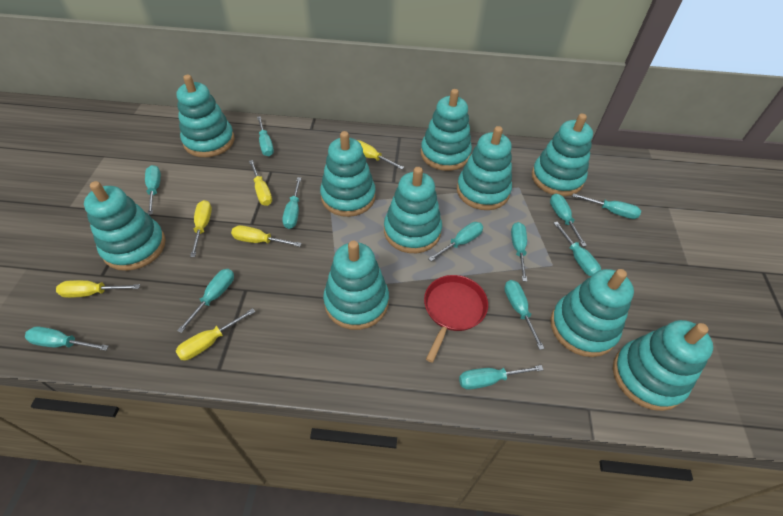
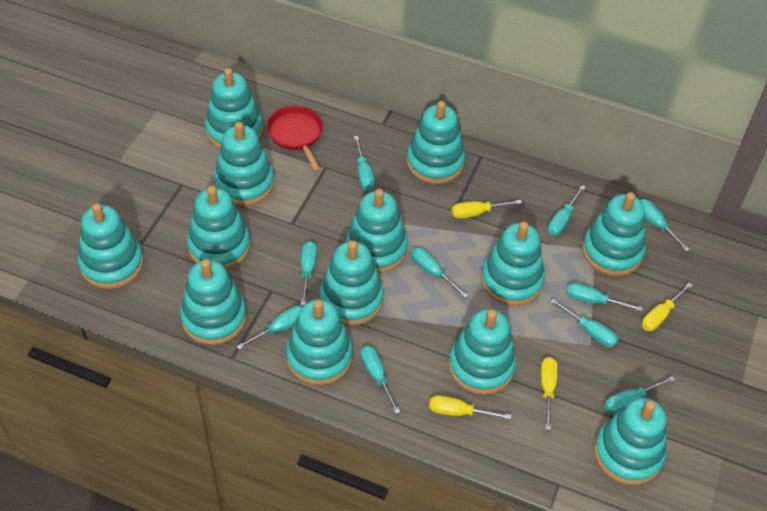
turquoise screwdriver: [25,326,109,351] [145,165,161,215] [177,269,234,333] [257,116,274,156] [282,177,301,229] [428,222,483,261] [459,365,543,390] [504,280,545,350] [511,222,527,282] [550,194,587,247] [554,222,601,276] [572,193,641,219] = 12 -> [236,305,302,350] [301,241,317,305] [354,136,375,191] [360,346,400,414] [411,247,468,298] [548,185,585,236] [550,299,618,347] [566,283,643,311] [604,376,675,414] [640,199,690,252] = 10
turquoise stacking toy: [84,181,166,271] [176,75,234,157] [320,131,376,217] [323,240,389,330] [384,167,442,253] [421,89,472,171] [457,126,512,210] [532,114,593,196] [550,269,634,357] [613,320,713,411] = 10 -> [78,203,143,289] [180,259,247,345] [187,186,250,270] [205,68,263,149] [214,122,274,206] [286,299,353,385] [319,240,384,325] [346,189,408,273] [407,101,465,184] [449,309,516,395] [481,222,545,306] [582,192,646,276] [594,398,666,485] = 13
yellow screwdriver: [56,280,140,298] [176,308,255,360] [190,200,212,257] [231,225,302,247] [249,160,272,206] [357,140,404,170] = 6 -> [429,395,511,420] [451,200,522,219] [541,357,557,430] [642,282,693,331] = 4

